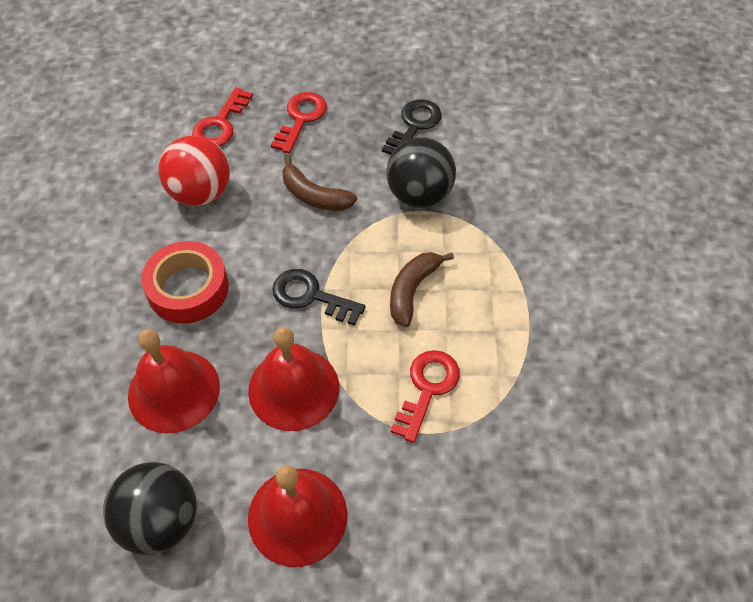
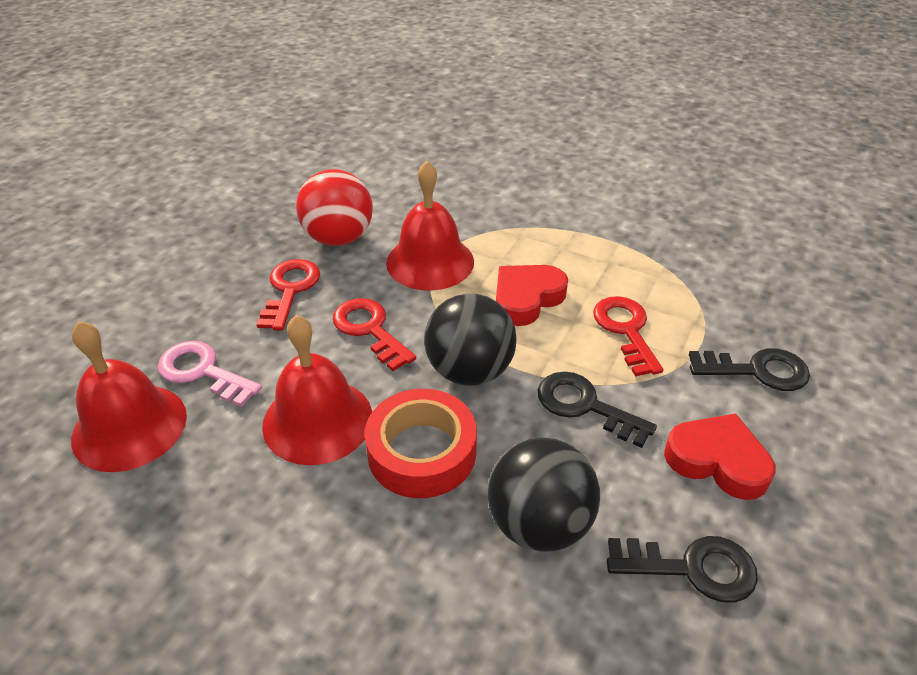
black key: [272,269,366,326] [382,99,442,155] = 2 -> [538,371,657,448] [607,536,758,603] [689,348,810,391] = 3
brown banana: [282,156,357,211] [390,252,454,327] = 2 -> none = 0
pink key: none = 0 -> [158,341,262,407] = 1
red heart: none = 0 -> [496,265,568,326] [664,414,776,500] = 2

